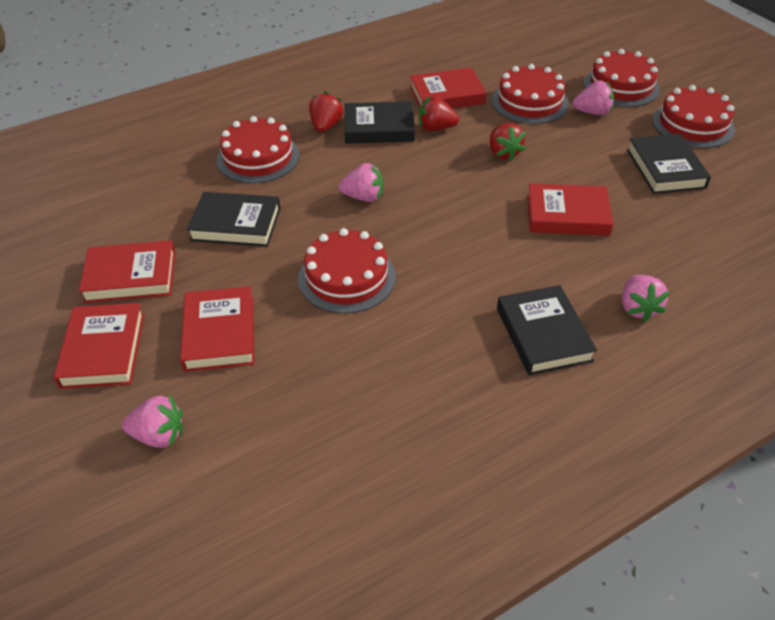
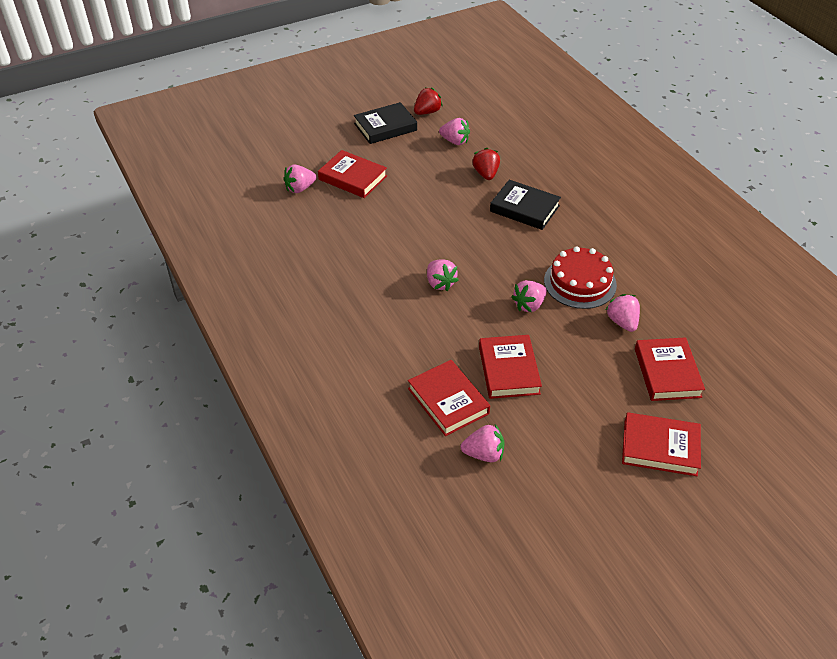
black book: [187,192,281,247] [344,101,415,144] [497,285,597,376] [627,134,711,194] = 4 -> [354,102,417,144] [490,180,561,230] = 2
pink strawberry: [122,394,183,448] [339,163,383,202] [573,81,614,115] [622,275,670,322] = 4 -> [283,164,317,193] [427,259,459,291] [439,118,470,145] [461,424,505,462] [511,280,547,312] [606,294,640,332] = 6
red cake: [216,116,299,183] [298,228,395,313] [492,64,569,124] [584,49,660,107] [652,85,735,148] = 5 -> [544,246,617,309] = 1
red strawberry: [309,91,343,132] [419,96,459,131] [490,123,526,161] = 3 -> [414,87,443,115] [472,148,500,180] = 2

